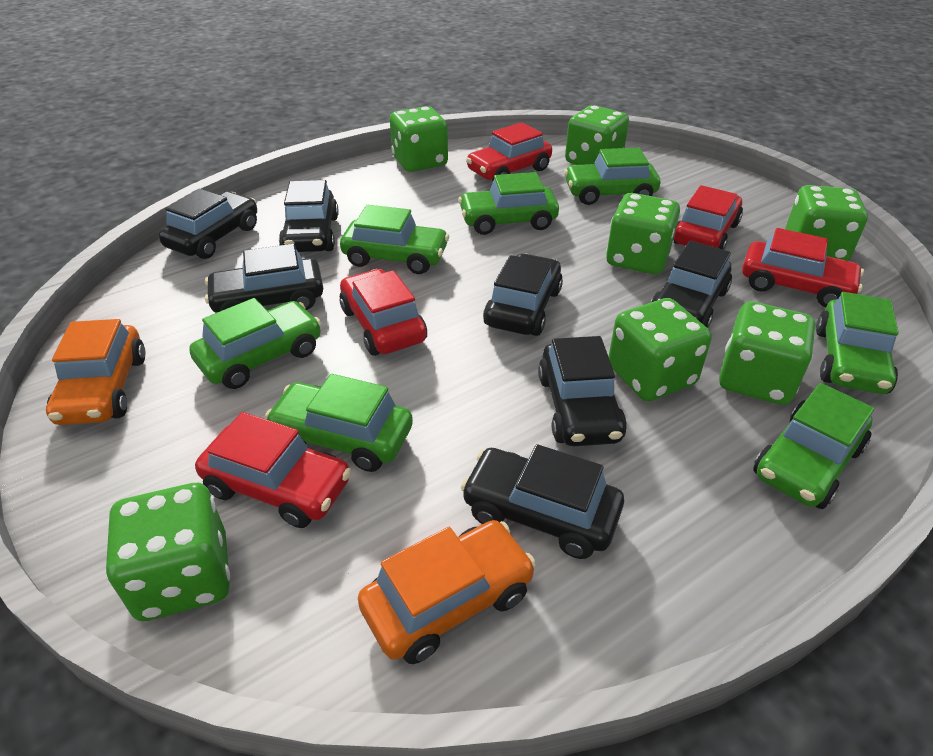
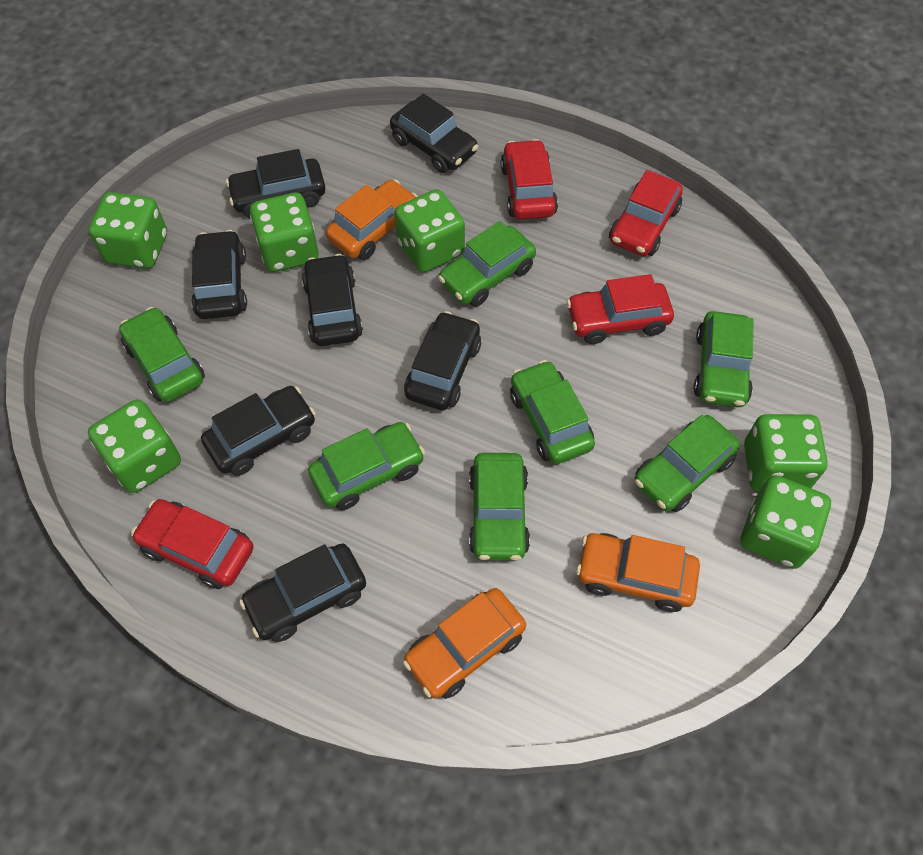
green dice: [106,483,230,621] [390,106,448,172] [565,105,629,165] [606,193,680,274] [608,298,712,401] [719,302,815,405] [785,185,868,261] = 7 -> [88,399,181,493] [89,192,167,269] [250,192,319,272] [394,189,465,273] [740,475,831,569] [744,414,828,492] = 6
orange car: [46,319,146,425] [358,520,536,664] = 2 -> [326,180,418,260] [403,588,526,699] [576,533,700,612] = 3
red car: [195,412,351,528] [340,269,427,356] [466,122,552,181] [674,185,743,250] [742,228,864,307] = 5 -> [131,499,254,589] [501,139,558,219] [567,274,674,344] [609,170,683,256] = 4

